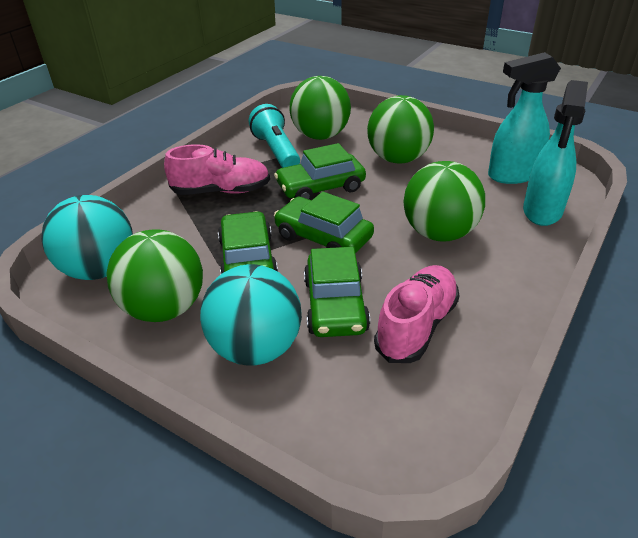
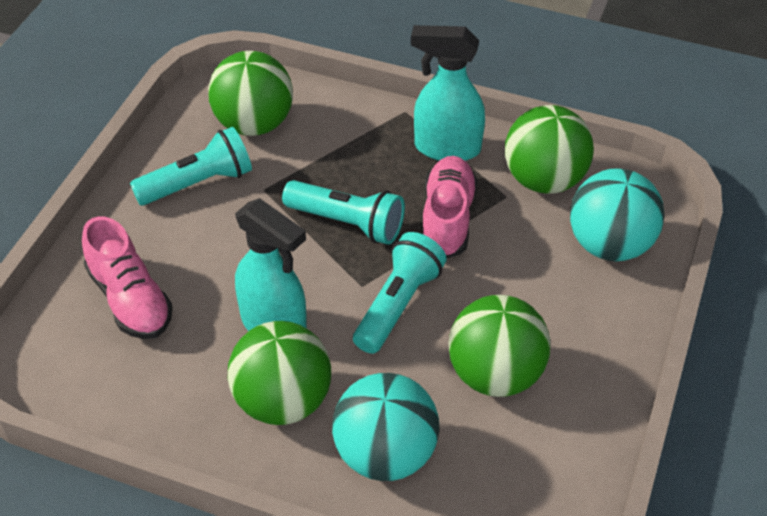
green car: [218,211,278,275] [274,143,366,200] [274,192,374,254] [304,247,370,337] = 4 -> none = 0
turquoise flashlight: [249,104,300,168] = 1 -> [130,127,252,206] [282,180,405,245] [353,232,447,354] = 3

